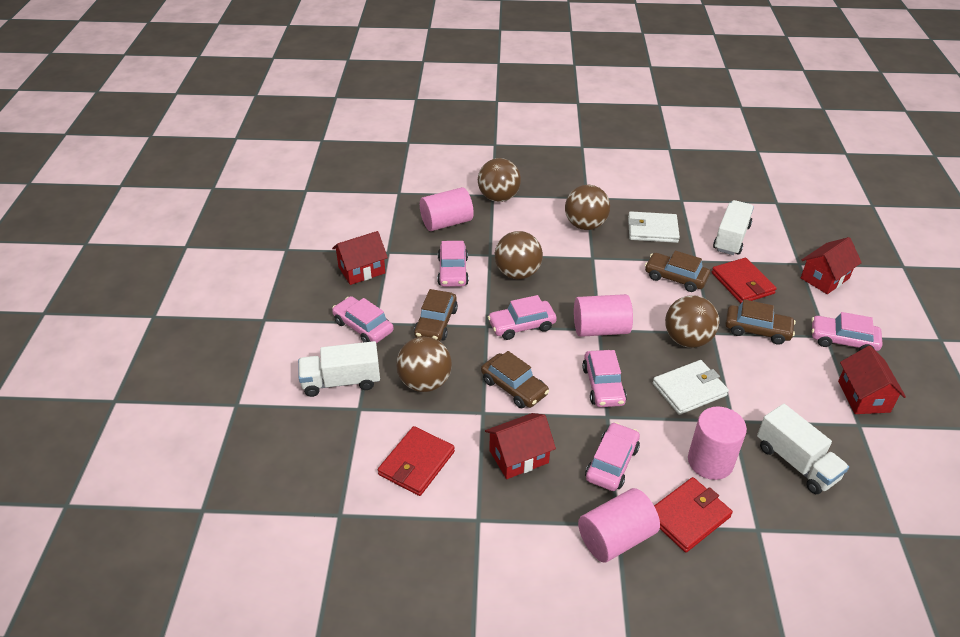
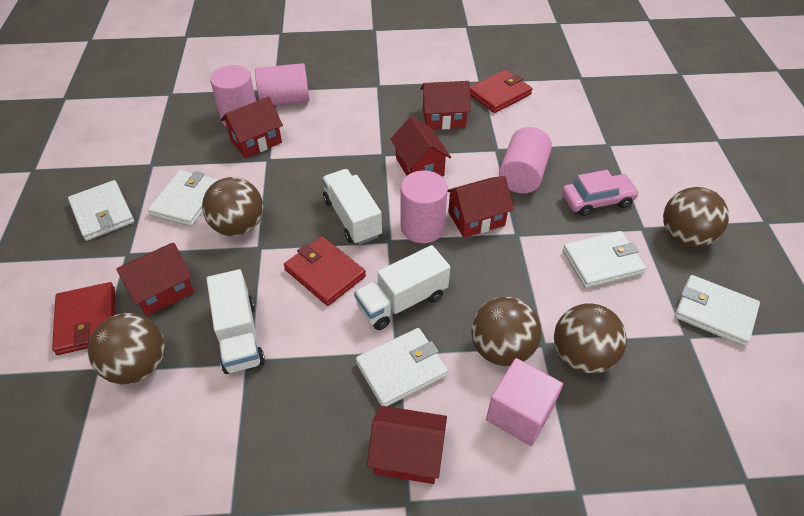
brown car: [414,289,458,341] [481,351,549,408] [645,251,710,292] [725,299,796,345] = 4 -> none = 0
pink car: [332,296,394,343] [437,241,469,287] [488,295,557,340] [582,350,627,407] [585,422,640,491] [811,312,882,351] = 6 -> [562,170,639,216] = 1
pink cube: none = 0 -> [486,358,563,446] = 1
red house: [332,231,388,285] [485,413,556,479] [801,237,862,294] [838,346,906,414] = 4 -> [116,243,194,316] [221,97,283,158] [367,405,447,484] [390,116,451,176] [421,81,471,129] [448,176,514,238] = 6
white wallet: [628,211,680,243] [653,360,729,415] = 2 -> [68,180,134,241] [148,170,219,226] [356,328,448,406] [563,231,646,288] [675,275,760,346] = 5

